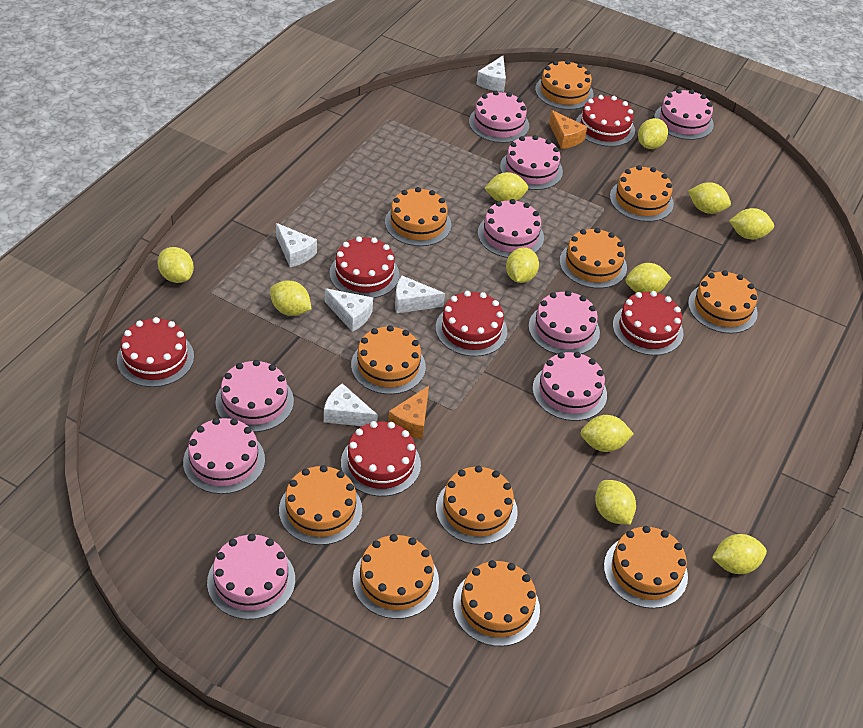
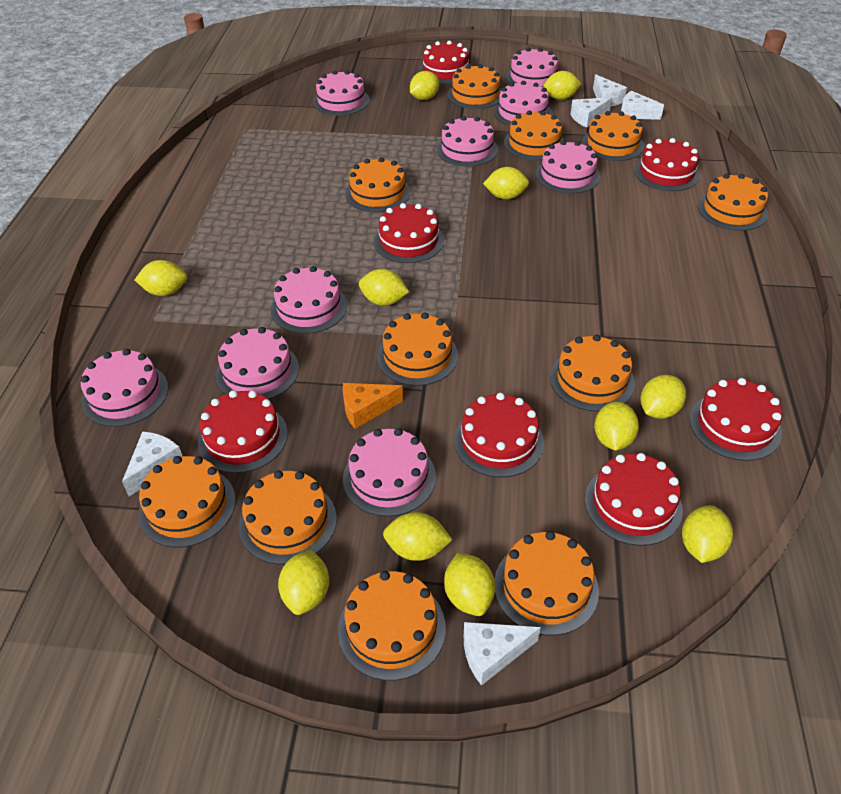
orange cheese: [388,386,429,439] [549,110,587,149] = 2 -> [343,383,403,429] = 1
red cake: [117,317,194,387] [330,236,399,298] [341,421,421,497] [436,291,507,357] [576,95,635,147] [613,291,684,356] = 6 -> [198,390,288,473] [374,203,444,263] [419,41,471,83] [454,393,544,477] [585,453,683,546] [634,138,700,191] [690,378,782,461] = 7

